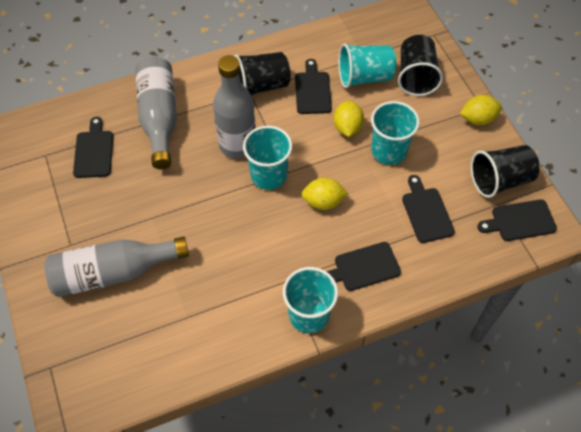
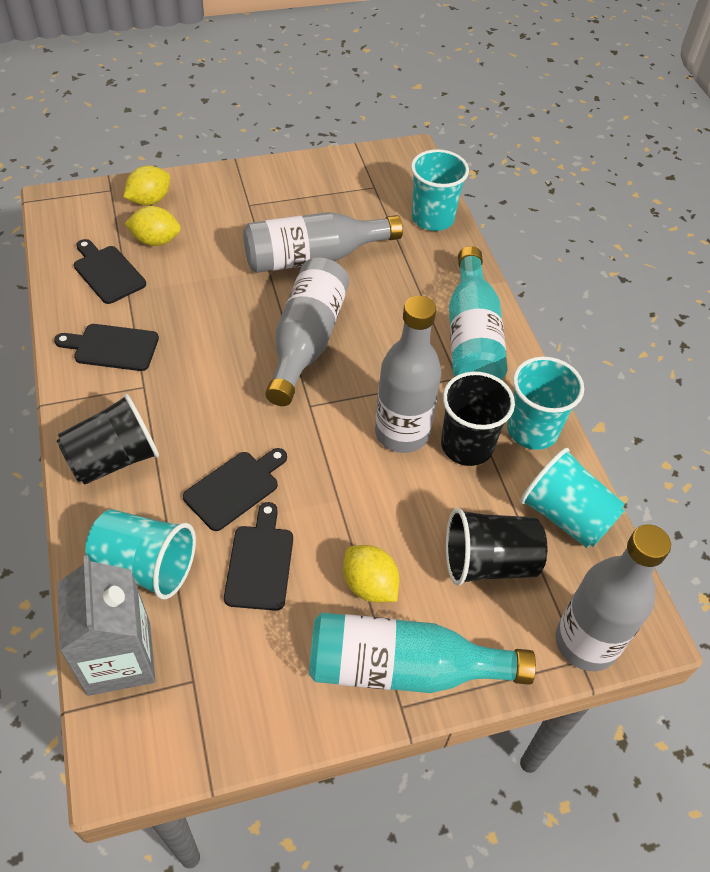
black cutting board: [73,117,113,178] [295,59,332,114] [326,242,401,291] [402,175,455,243] [477,199,557,241] = 5 -> [54,324,159,371] [74,239,146,304] [183,448,287,531] [224,502,293,611] = 4
grey bottle: [44,237,189,297] [135,57,177,169] [213,55,256,159] = 3 -> [243,212,403,273] [265,258,349,406] [375,296,441,453] [556,524,671,671] = 4
grey carton: none = 0 -> [57,555,155,696] = 1
turquoise bottle: none = 0 -> [309,613,536,693] [449,246,508,380] = 2

